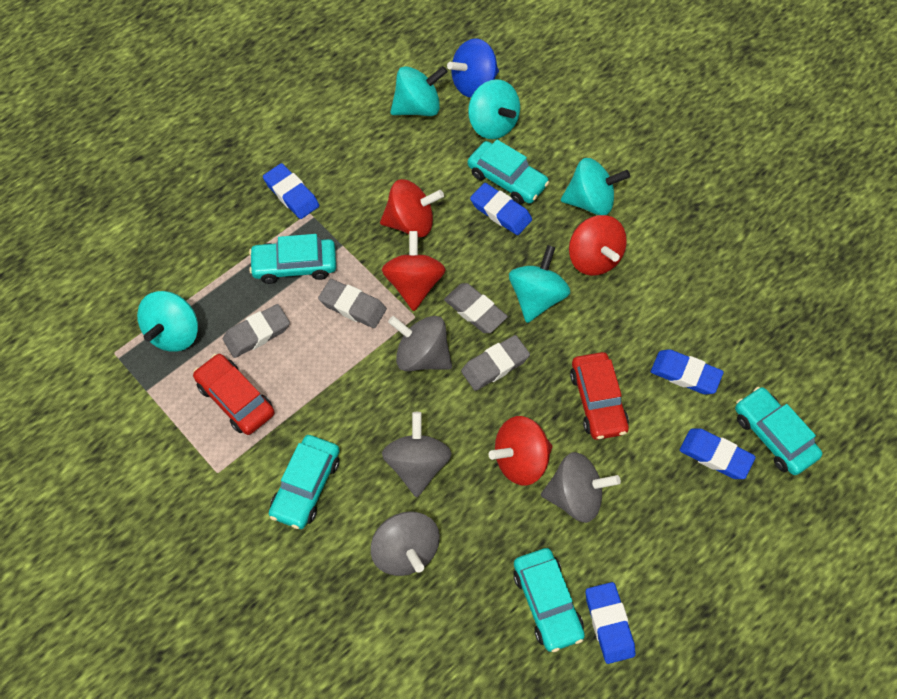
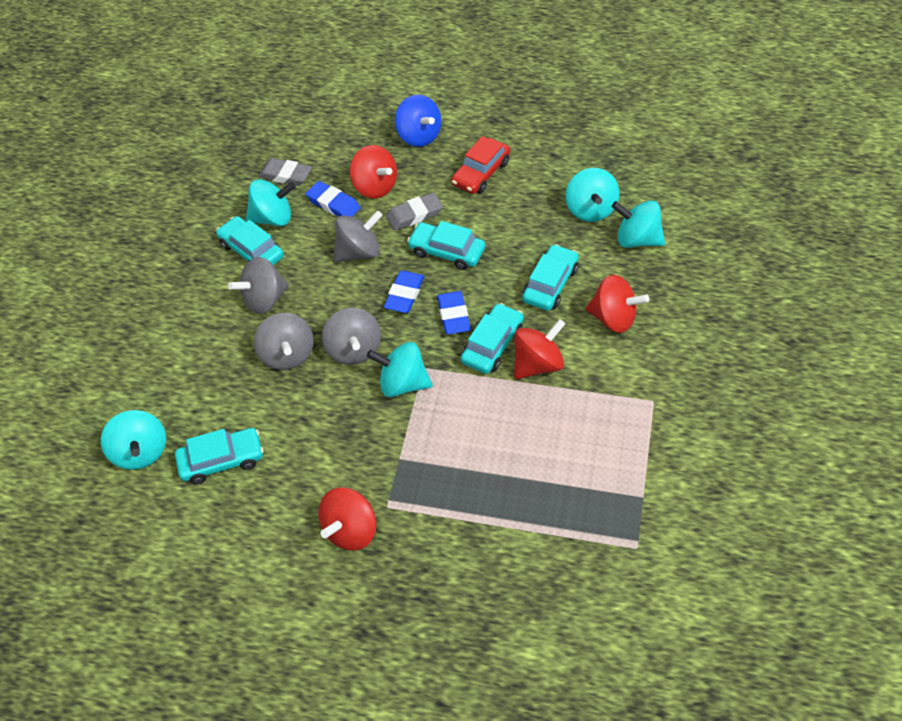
blue eraser: [263,163,319,219] [470,183,532,235] [586,582,636,664] [651,349,724,395] [680,428,756,479] = 5 -> [306,181,360,217] [384,270,424,313] [437,291,471,335] = 3
grey eraser: [223,304,290,358] [318,279,387,328] [444,283,508,333] [461,335,530,391] = 4 -> [258,158,312,186] [386,193,443,230] = 2
red car: [193,354,274,435] [570,352,629,440] = 2 -> [451,136,510,194] = 1

